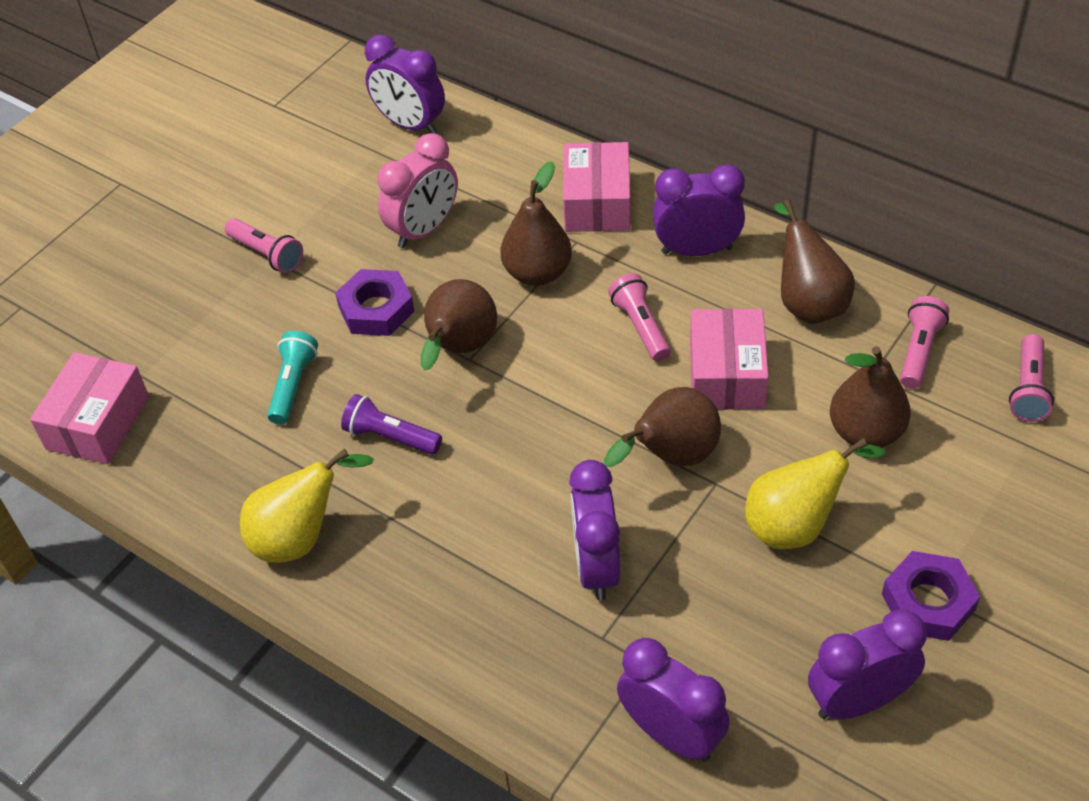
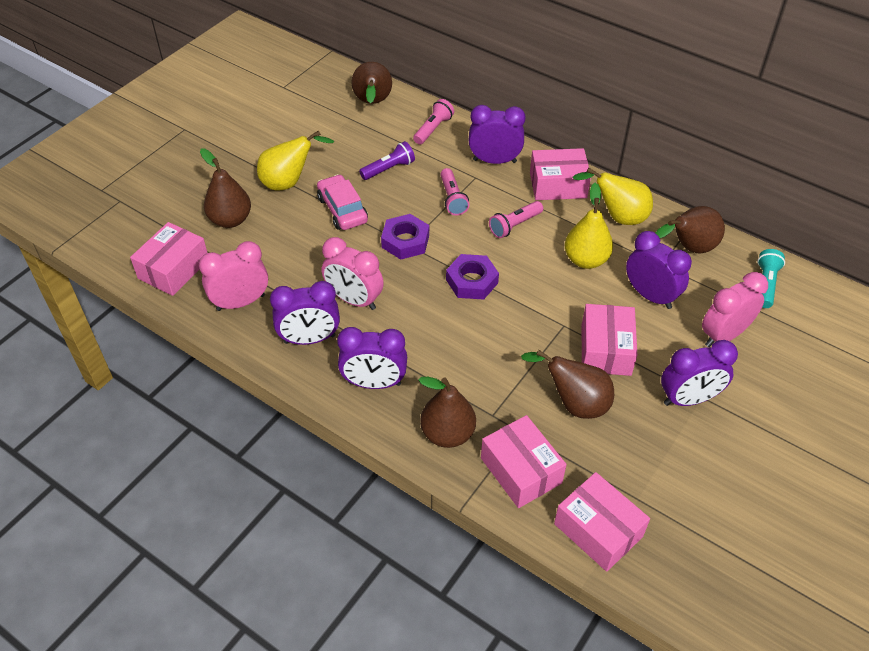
pink box: [30,352,149,464] [563,142,630,232] [690,309,769,410] = 3 -> [130,222,207,296] [481,415,567,508] [530,148,591,200] [554,472,650,572] [581,304,638,376] = 5
pink car: none = 0 -> [317,174,368,230] = 1
pink clock: [377,133,458,248] = 1 -> [199,241,268,311] [322,237,384,310] [702,272,768,347] = 3
pink flashlight: [225,218,303,273] [608,273,671,361] [900,296,949,389] [1009,334,1054,422] = 4 -> [413,99,454,144] [440,168,469,216] [489,201,543,238] = 3
yellow pear: [240,449,374,563] [745,438,885,549] = 2 -> [257,130,334,191] [565,183,613,269] [572,168,653,225] = 3

